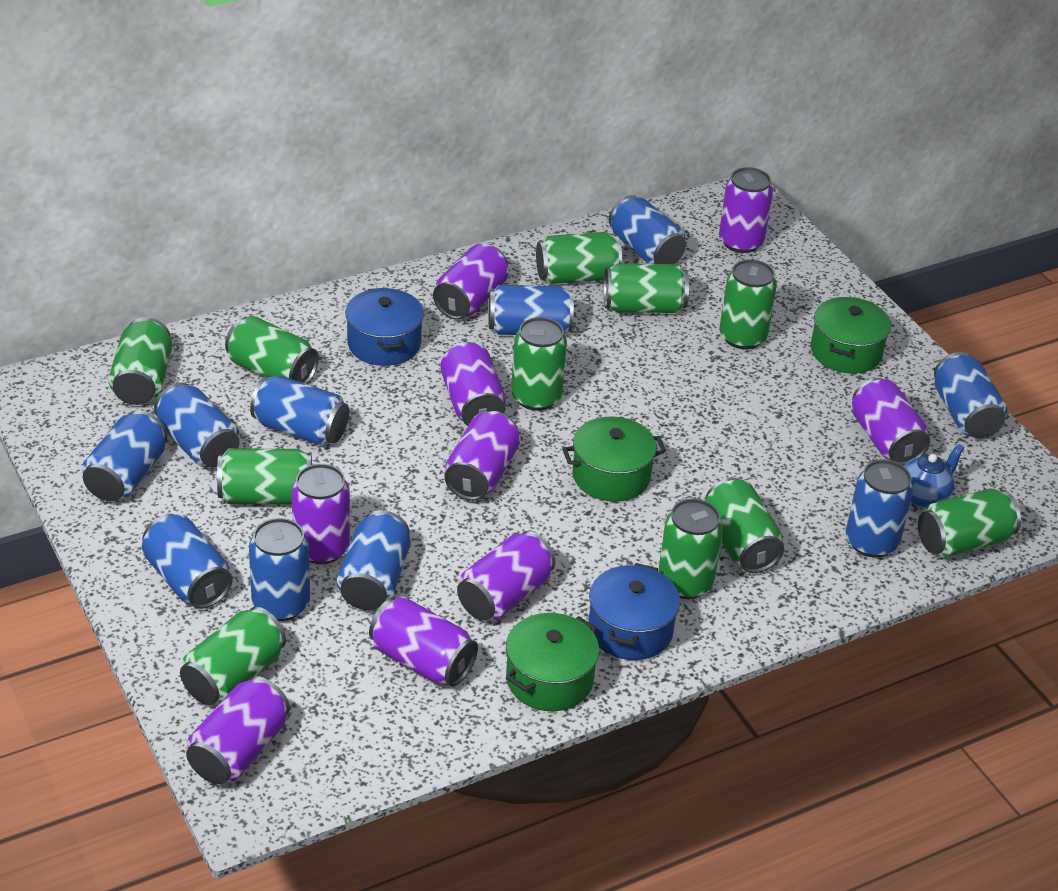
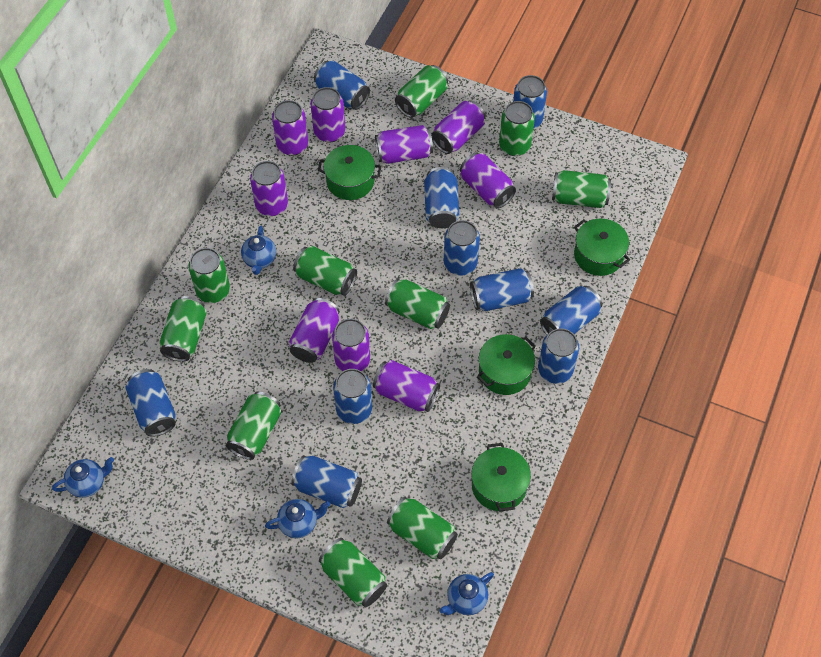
blue pot: [345,288,424,366] [588,563,680,660] = 2 -> none = 0
blue teapot: [904,444,964,508] = 1 -> [52,457,114,498] [241,226,276,275] [265,499,330,538] [439,572,494,615] = 4
green can: [108,318,172,405] [180,607,286,705] [217,448,312,504] [225,316,319,384] [511,317,567,411] [536,232,622,284] [604,263,689,313] [658,499,723,599] [705,478,784,573] [719,259,777,349] [918,488,1021,558] = 11 -> [160,296,207,362] [188,248,230,303] [226,392,281,460] [293,246,357,296] [319,538,387,607] [385,279,450,329] [387,497,458,559] [395,65,448,118] [499,101,535,156] [552,170,611,208] = 10
green pot: [506,613,599,711] [562,416,666,502] [811,297,891,374] = 3 -> [318,145,381,200] [471,443,531,512] [477,334,536,395] [574,219,630,276] = 4

